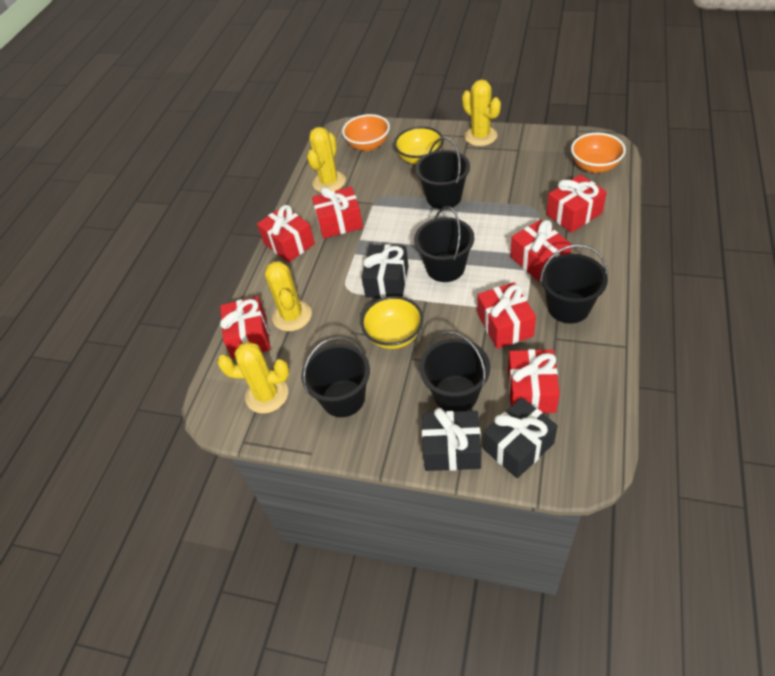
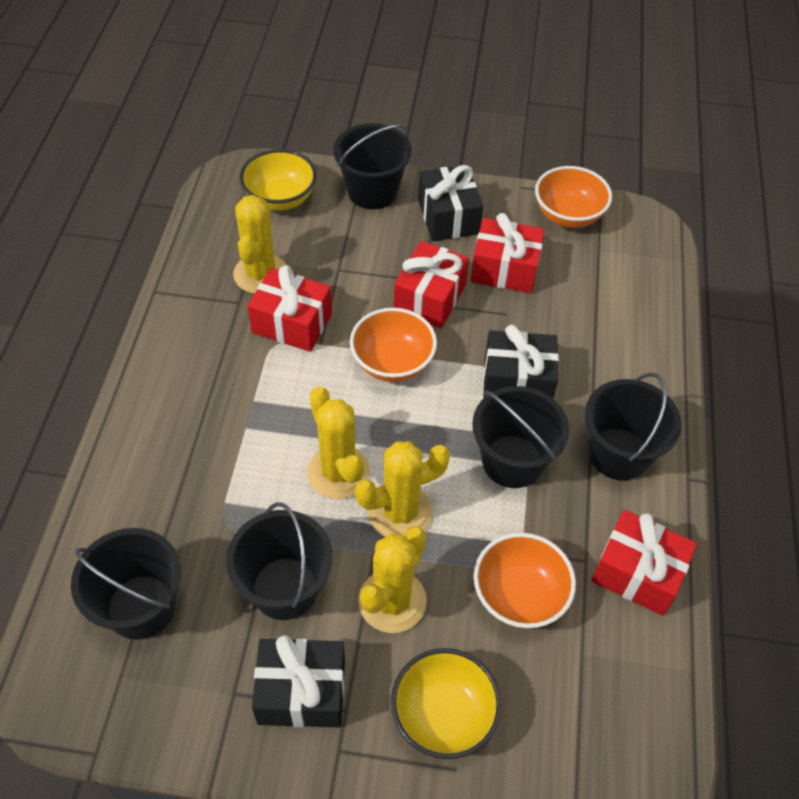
orange bowl: [342,114,390,151] [571,132,626,173] = 2 -> [350,308,437,382] [474,533,576,629] [535,166,612,228] = 3
red gift: [220,296,270,359] [257,205,315,263] [312,187,363,238] [477,282,536,349] [508,349,560,413] [510,220,572,282] [546,175,607,233] = 7 -> [247,265,332,352] [394,241,469,328] [471,213,544,293] [591,510,697,616] = 4

